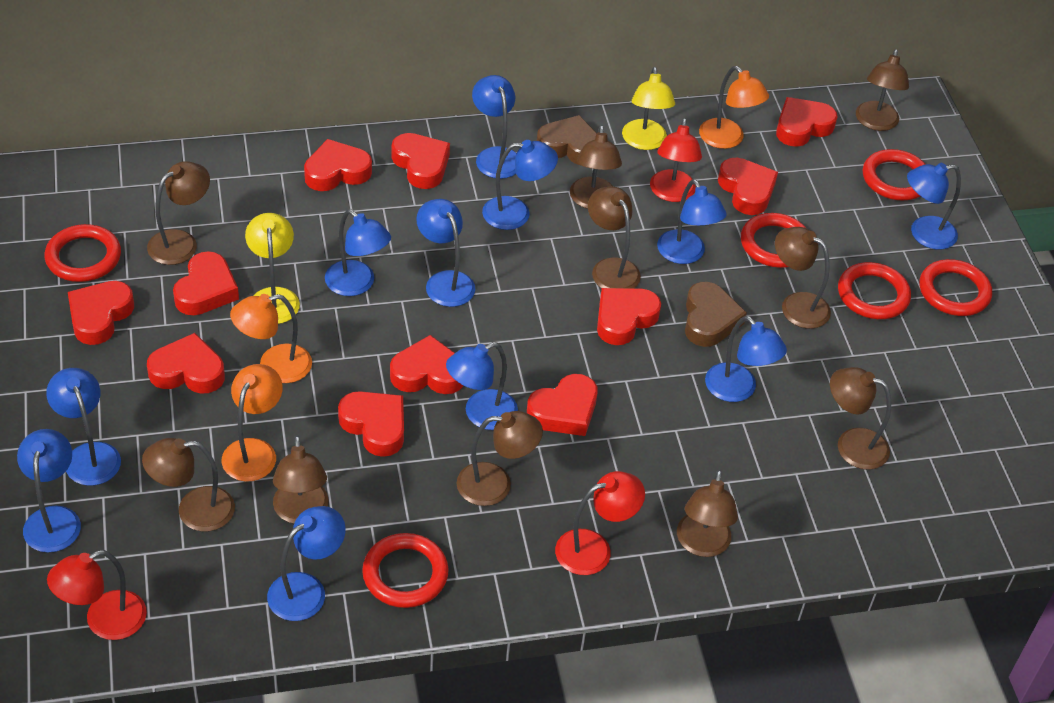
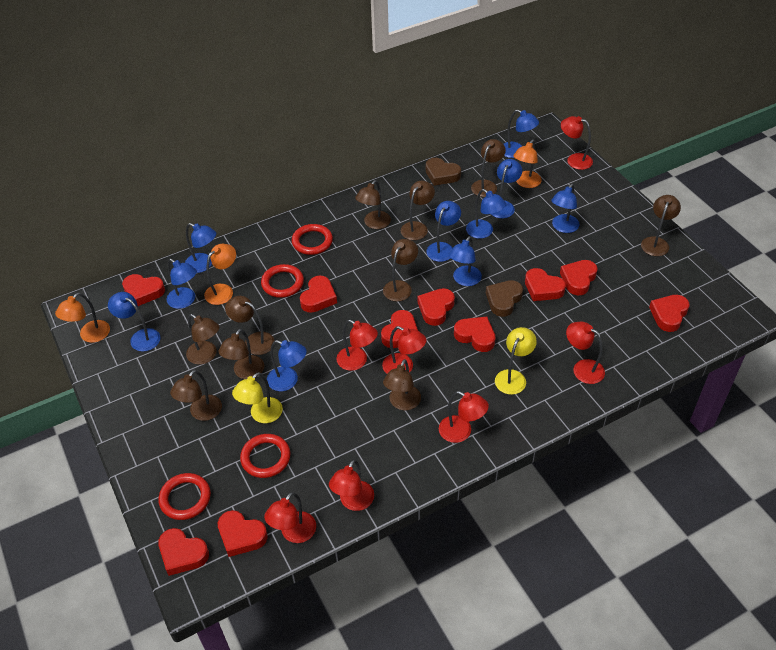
blue lamp: [17,429,81,553] [46,368,121,486] [267,506,346,621] [325,209,391,296] [416,199,475,307] [446,342,518,430] [472,75,516,179] [482,140,558,230] [657,179,727,264] [705,316,787,402] [907,163,961,250] = 11 -> [108,292,160,351] [167,259,197,309] [185,223,216,273] [267,340,307,391] [426,201,461,262] [449,236,482,286] [466,189,506,239] [491,159,522,218] [504,110,539,158] [551,184,579,233] = 10
red heart: [68,281,134,345] [147,333,225,394] [173,251,239,315] [304,139,372,191] [338,391,404,457] [390,335,464,394] [392,133,450,189] [527,374,598,436] [597,288,661,345] [718,158,778,215] [776,97,837,147] = 11 -> [122,274,165,306] [158,528,209,576] [218,510,268,557] [300,276,337,313] [381,310,418,348] [418,288,455,326] [454,317,495,352] [525,268,566,301] [560,260,598,295] [649,295,690,332] = 10
red lamp: [47,550,147,640] [555,471,645,575] [650,118,702,202] = 3 -> [264,492,316,543] [329,460,374,511] [336,320,378,371] [382,326,426,374] [439,391,489,443] [561,116,593,170] [566,322,605,384] = 7
red ring: [45,224,121,282] [362,533,449,608] [741,213,806,268] [838,262,911,319] [863,149,925,201] [919,259,992,316] = 6 -> [159,473,211,520] [240,434,291,478] [261,264,304,298] [292,224,333,255] = 4

